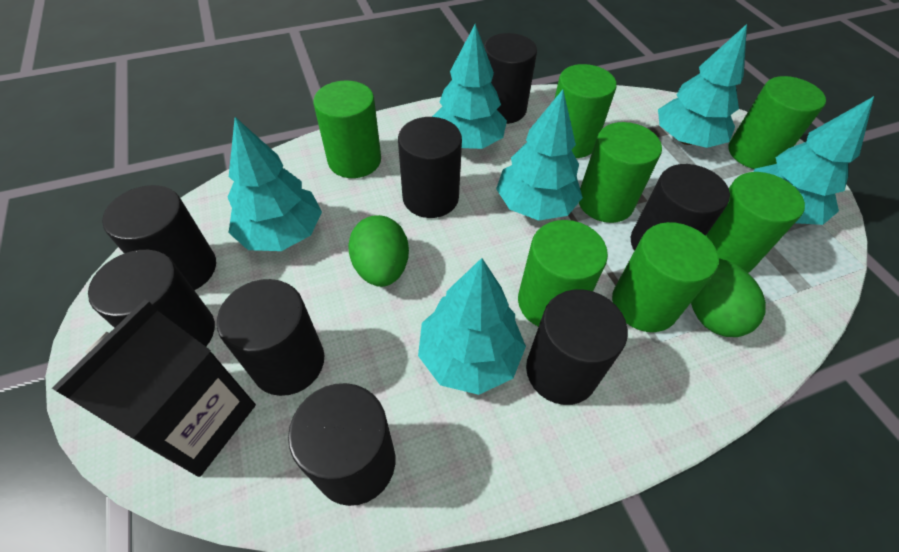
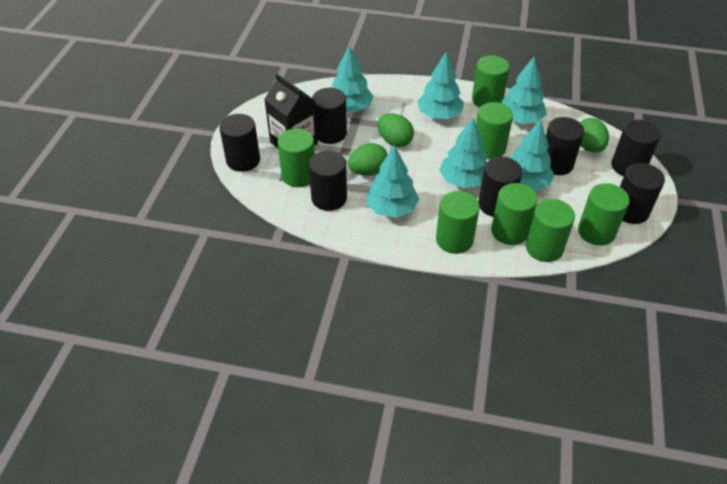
black cylinder: [88,250,215,346] [102,185,216,290] [217,279,324,396] [288,383,395,506] [398,117,462,218] [484,33,537,124] [526,289,628,405] [631,164,730,251] = 8 -> [219,114,260,172] [309,151,347,211] [312,88,347,144] [478,157,522,217] [546,117,584,175] [612,120,661,176] [620,163,665,224] = 7
green egg: [348,215,409,287] [691,258,766,337] = 2 -> [348,143,388,176] [378,113,414,147] [580,118,609,153] = 3

